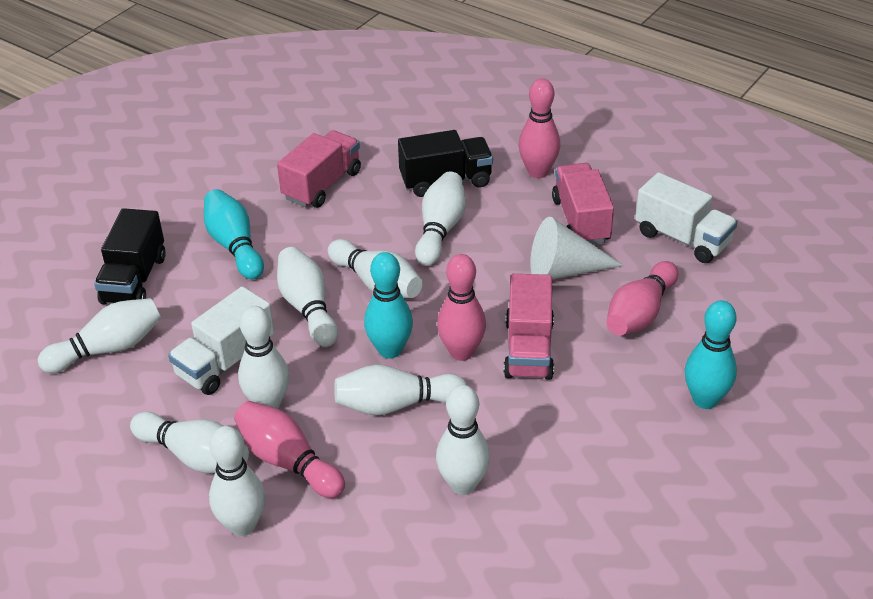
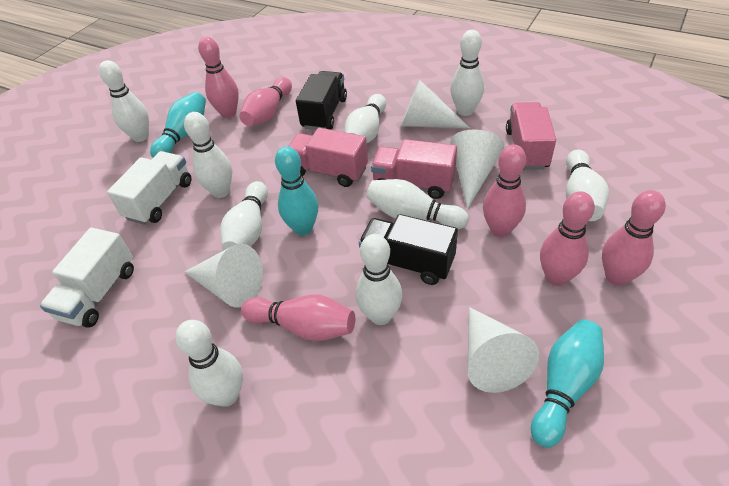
pink bowling pin: [234,401,345,498] [437,254,486,361] [518,78,560,178] [606,261,678,335] = 4 -> [198,37,239,118] [239,77,292,126] [241,295,355,341] [483,144,526,237] [540,191,595,286] [602,190,666,286] = 6
white cone: [530,217,624,279] = 1 -> [185,244,263,307] [401,80,470,128] [451,130,505,209] [467,307,539,393] = 4

